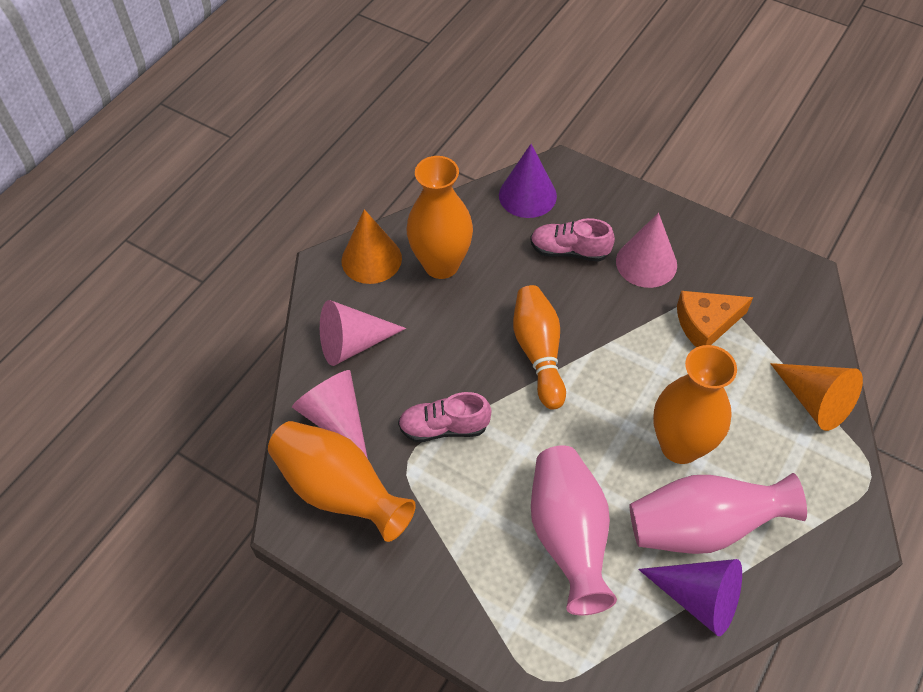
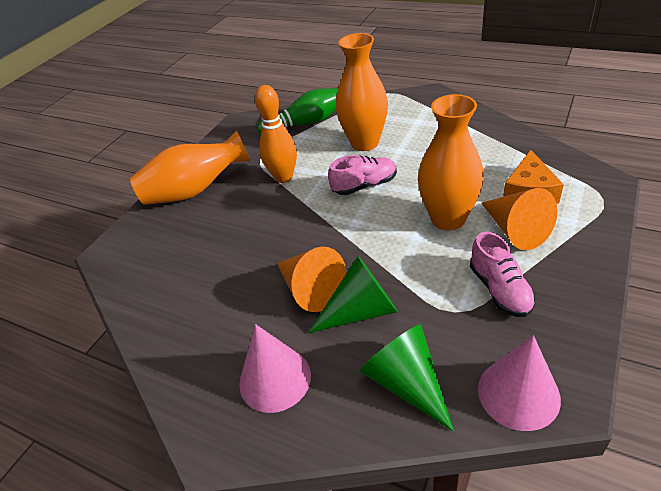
green bowling pin: none = 0 -> [257,88,338,135] = 1
green cone: none = 0 -> [308,256,398,333] [360,324,454,431] = 2
pink cone: [292,370,368,459] [320,300,406,366] [616,213,677,288] = 3 -> [239,324,311,413] [478,335,561,431] = 2
pink vase: [531,446,617,615] [630,473,807,554] = 2 -> none = 0
purple cone: [499,144,557,218] [638,559,742,636] = 2 -> none = 0

